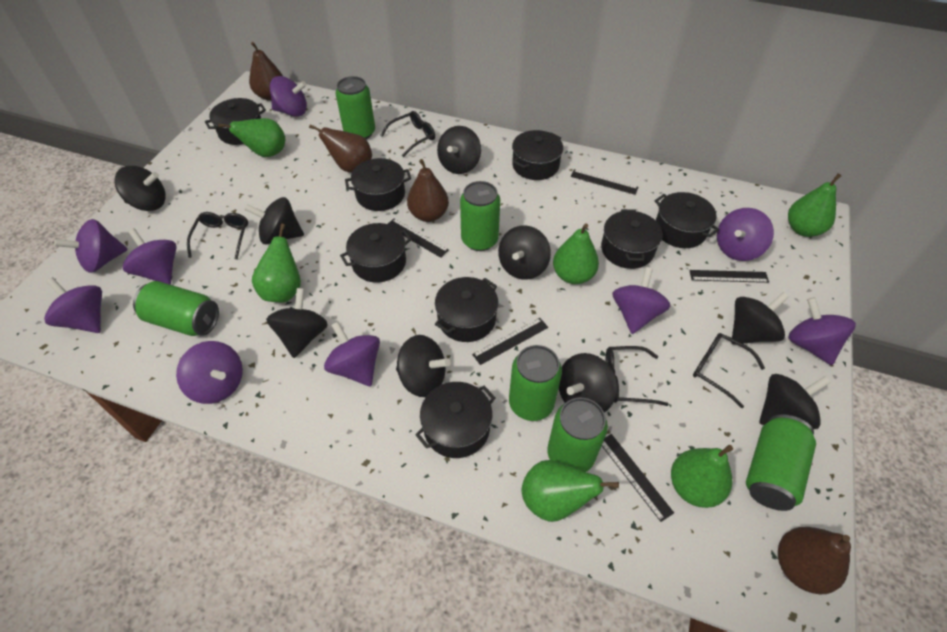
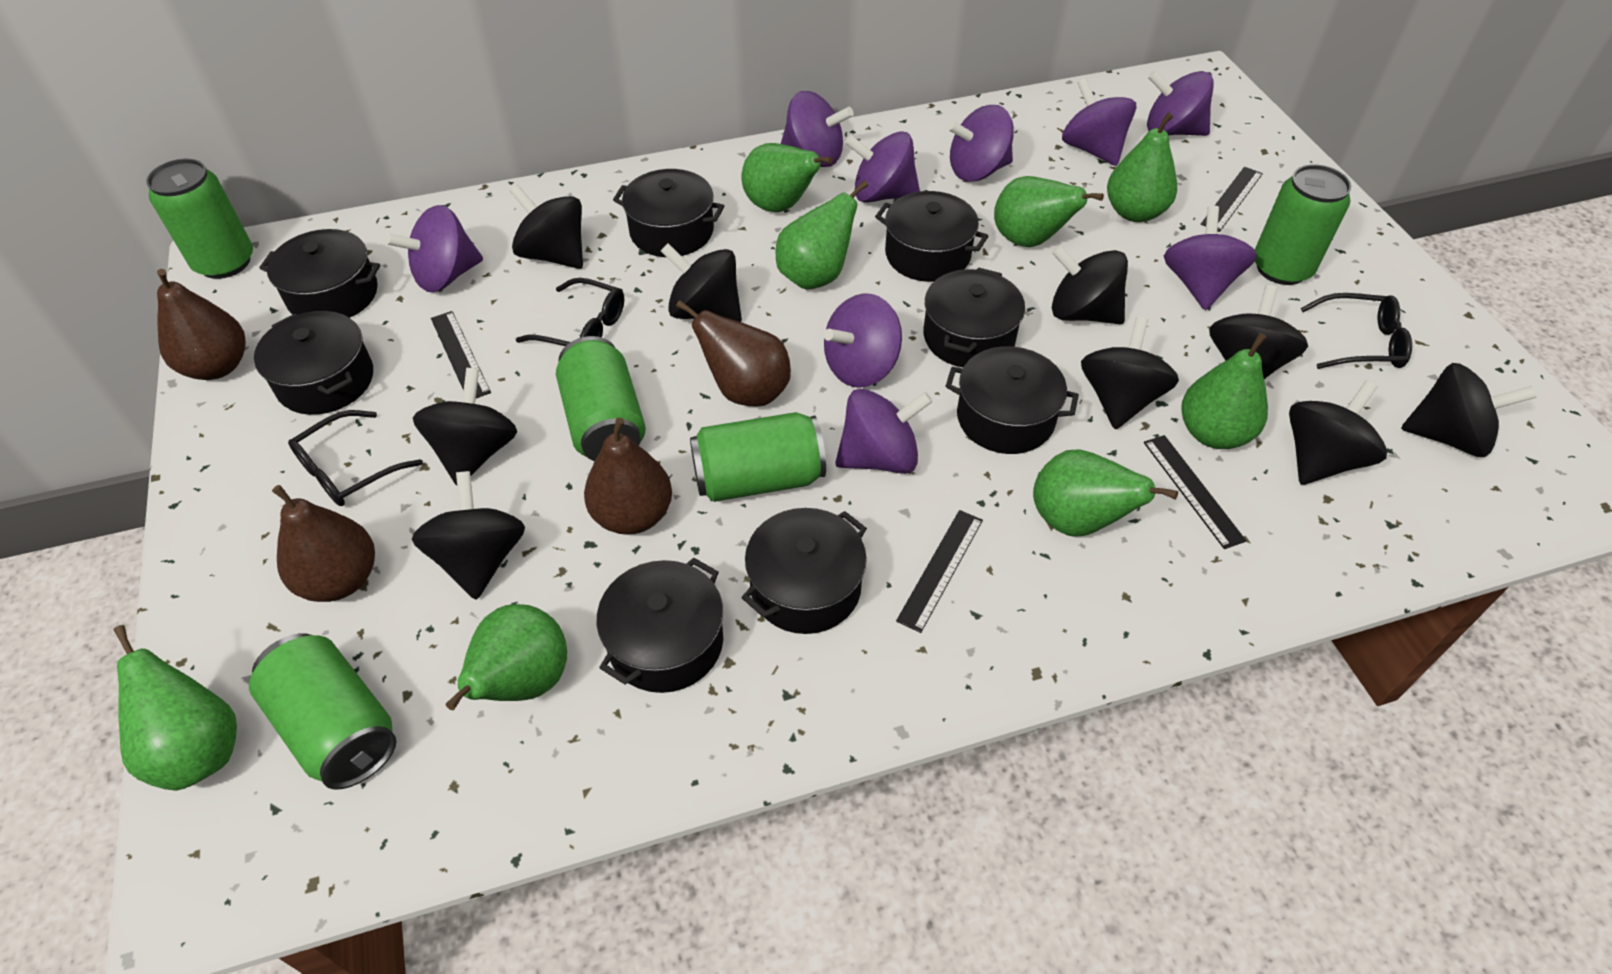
black glasses: [187,212,248,259] [380,111,435,157] [606,346,669,406] [693,333,765,408] = 4 -> [288,410,423,506] [516,278,624,346] [1300,293,1412,369] = 3
black ruler: [388,218,449,258] [472,318,548,365] [571,169,638,195] [602,434,674,522] [689,270,769,283] = 5 -> [431,311,491,398] [896,510,983,633] [1144,435,1246,549] [1201,167,1263,232] = 4
green can: [133,281,219,336] [336,76,375,139] [460,181,500,251] [509,345,562,421] [547,398,608,472] [746,414,816,511] = 6 -> [146,159,253,279] [249,633,397,790] [556,336,646,462] [690,412,826,502] [1255,164,1351,285] = 5
green pear: [218,118,285,157] [252,224,301,302] [522,460,619,522] [553,224,599,284] [671,445,733,508] [788,173,841,237] = 6 -> [113,625,237,791] [446,604,567,710] [742,143,833,212] [776,180,868,290] [994,176,1104,247] [1033,449,1178,537] [1107,112,1177,222] [1181,333,1268,449] = 8

